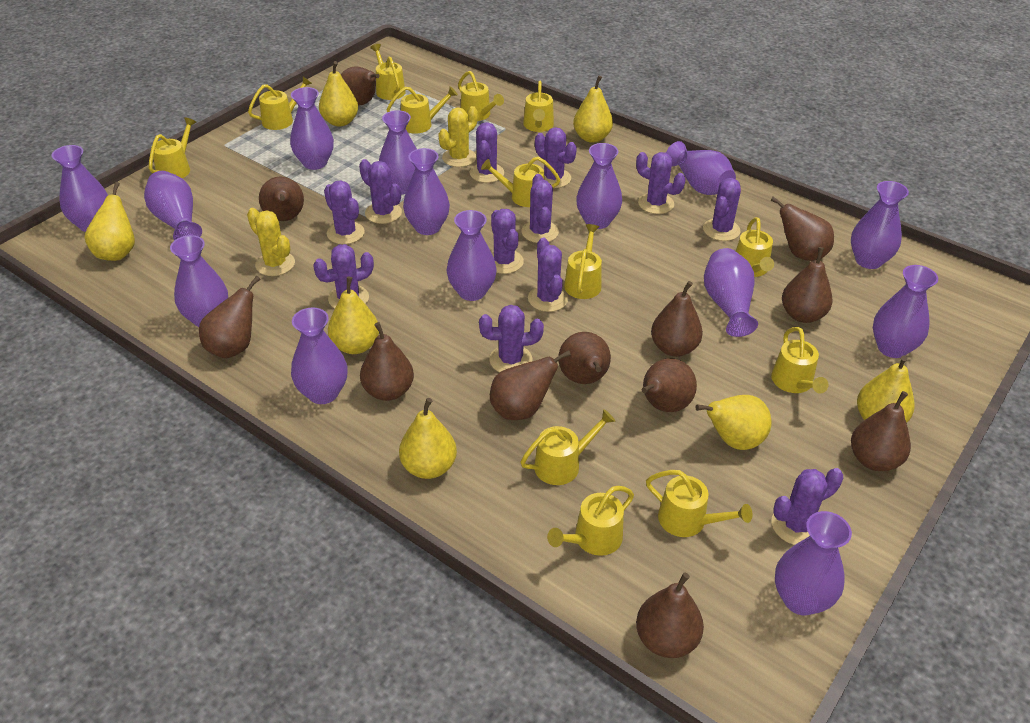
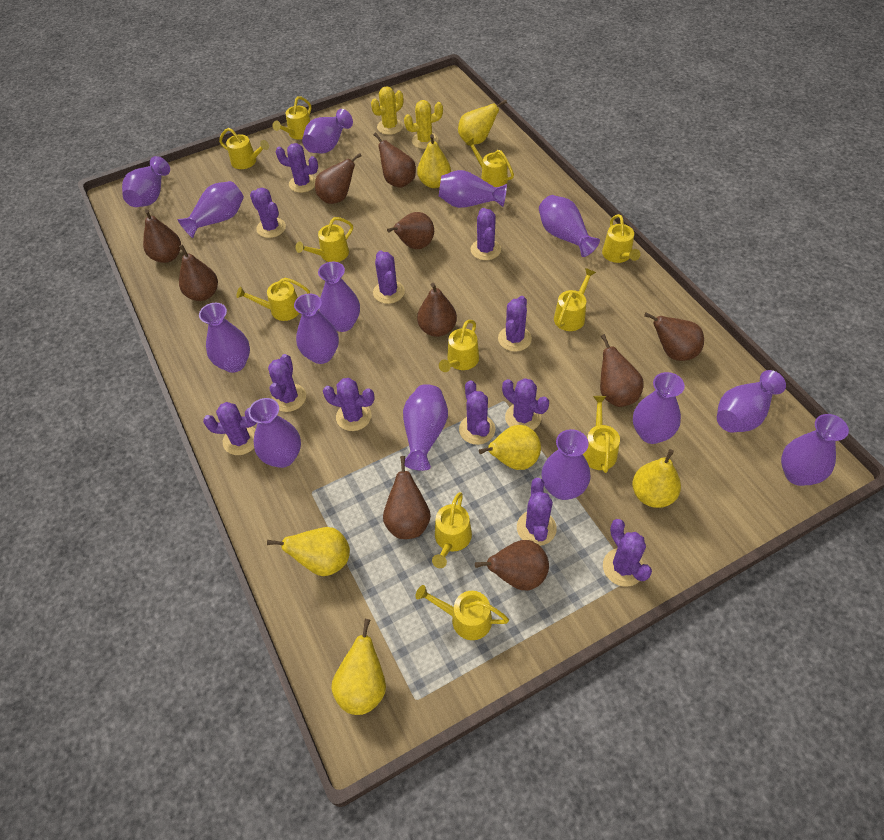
brown pear: [199,276,260,358] [259,177,304,221] [341,67,380,105] [360,322,414,401] [490,350,571,420] [558,332,611,384] [636,572,704,658] [641,358,697,412] [651,281,703,357] [770,197,834,261] [782,247,833,323] [851,391,911,471] = 12 -> [143,209,181,263] [179,245,218,301] [315,153,362,204] [373,133,416,188] [383,456,431,539] [387,212,434,249] [417,283,457,337] [475,540,549,591] [600,334,644,407] [644,312,704,361] = 10
yellow pear: [85,182,135,261] [319,61,358,127] [328,277,379,354] [399,398,457,479] [573,76,613,143] [695,395,772,450] [857,356,914,423] = 7 -> [267,527,350,576] [331,619,386,715] [417,134,451,188] [458,100,507,145] [479,425,541,470] [632,449,681,508] = 6
yellow watering can: [149,117,196,178] [248,77,312,130] [370,44,406,100] [387,86,458,134] [458,71,504,121] [481,157,560,207] [520,409,616,485] [523,80,554,132] [547,486,634,556] [564,224,602,299] [646,470,752,537] [736,217,774,277] [771,327,829,393] = 13 -> [219,128,269,169] [236,278,310,321] [272,96,311,140] [295,217,353,262] [415,585,509,640] [432,492,472,568] [439,320,479,372] [466,138,514,187] [554,268,596,331] [583,396,620,473] [602,214,641,263] = 11

